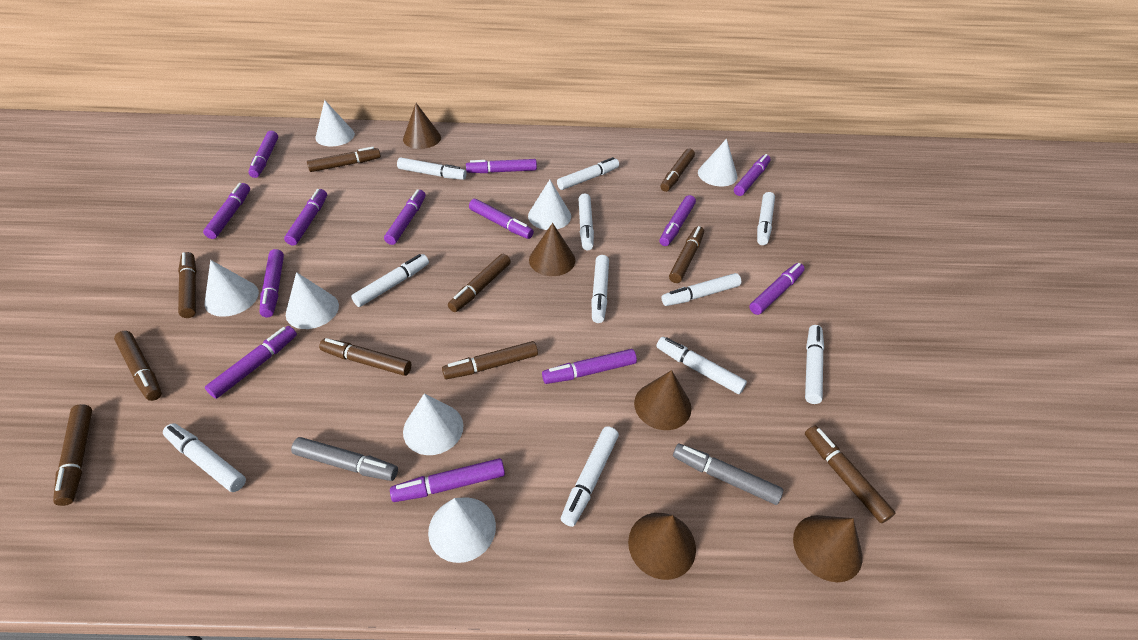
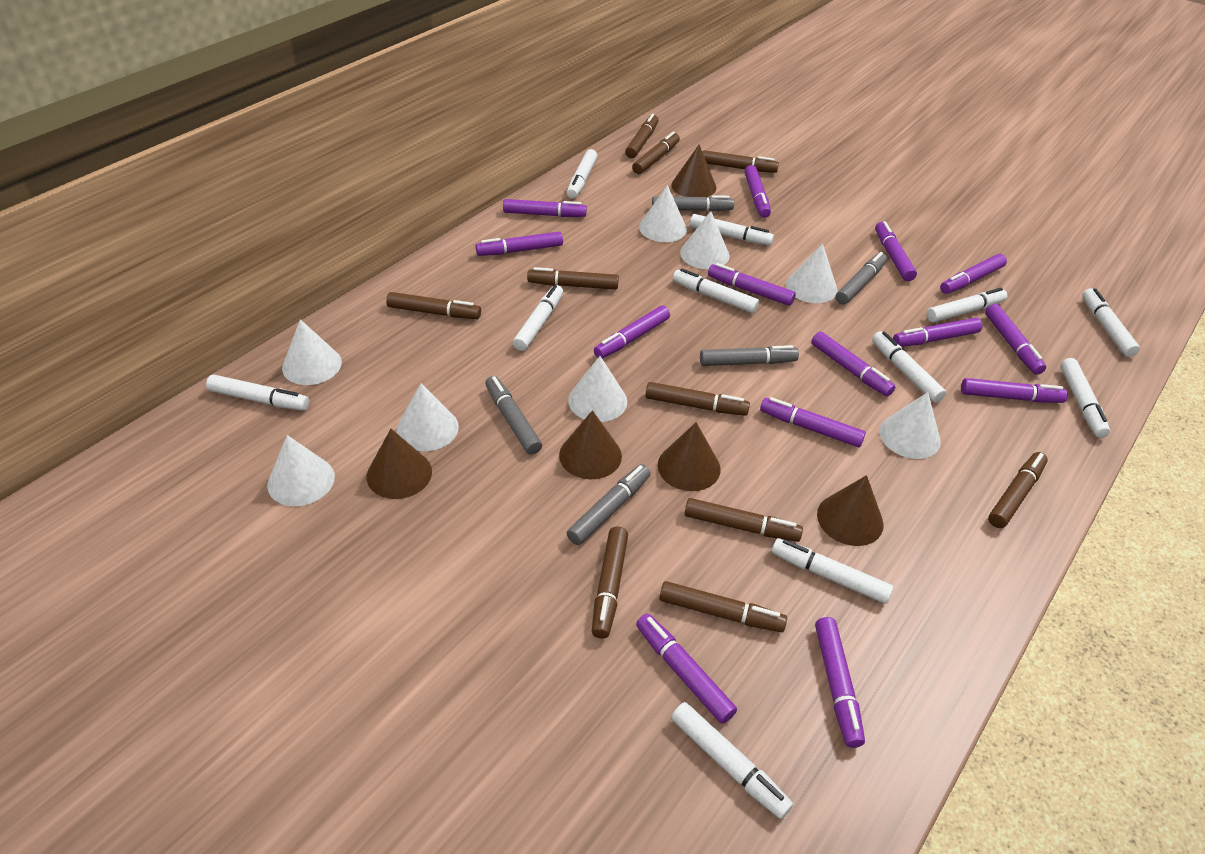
grey marker: [291,437,398,481] [673,444,783,505] = 2 -> [485,376,542,455] [567,464,651,545] [652,195,734,211] [700,345,799,366] [836,252,887,304] = 5
purple marker: [203,183,250,239] [205,326,297,399] [248,131,278,178] [260,249,284,317] [284,189,327,246] [384,189,426,245] [390,458,505,502] [466,159,537,173] [469,199,534,239] [542,349,637,384] [659,195,696,246] [734,154,771,196] [749,263,805,315] = 13 -> [476,232,563,256] [503,199,587,217] [594,306,670,359] [636,613,737,724] [708,263,796,306] [744,165,771,218] [760,397,866,447] [811,332,895,396] [815,617,865,748] [875,221,917,281] [893,318,982,347] [940,254,1007,294] [961,378,1068,403] [985,304,1046,375] = 14
white cone: [205,260,259,317] [286,272,339,329] [316,100,355,146] [403,394,464,455] [428,497,496,563] [528,179,571,230] [698,139,738,186] = 7 -> [267,435,335,506] [282,319,342,385] [396,383,459,451] [568,356,627,422] [639,185,687,242] [680,211,729,269] [786,244,838,303] [879,392,941,459] = 8

